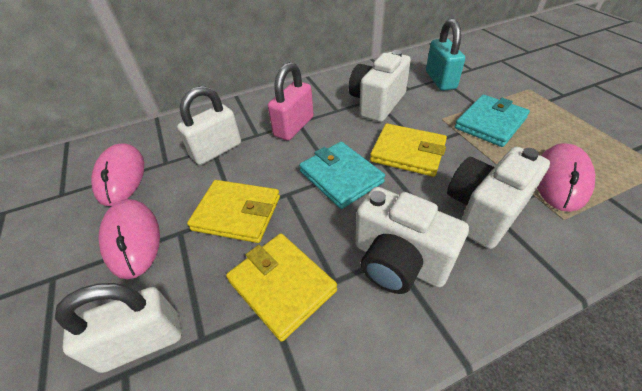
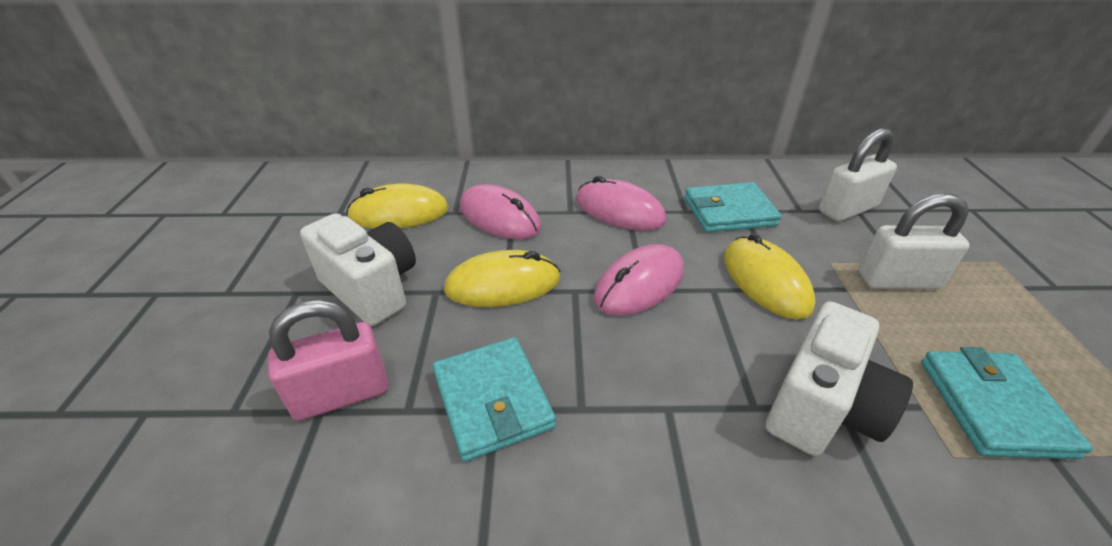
turquoise padlock: [426,18,465,91] = 1 -> none = 0
turquoise wallet: [299,142,385,209] [455,95,530,147] = 2 -> [433,337,556,462] [684,182,782,233] [921,347,1093,459] = 3
white camera: [348,50,411,122] [355,187,469,294] [447,147,550,249] = 3 -> [300,213,416,326] [766,301,913,456] = 2
yellow mouse: none = 0 -> [347,183,449,229] [444,250,561,307] [724,234,816,319] = 3
yellow wallet: [187,180,280,243] [226,233,337,342] [370,123,447,177] = 3 -> none = 0

